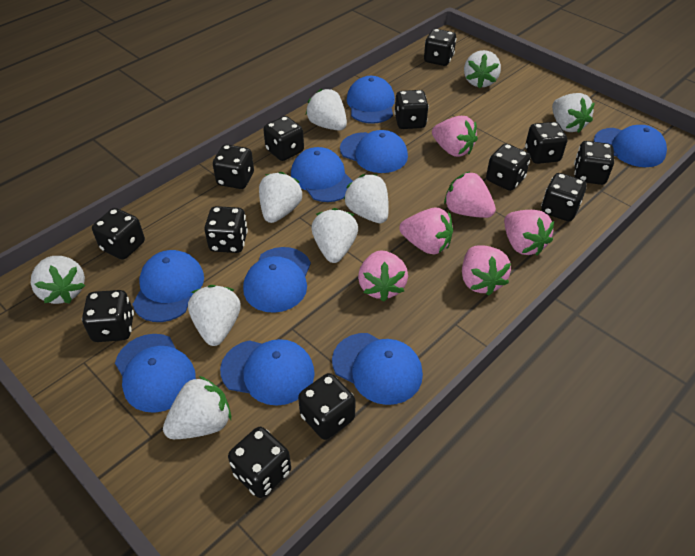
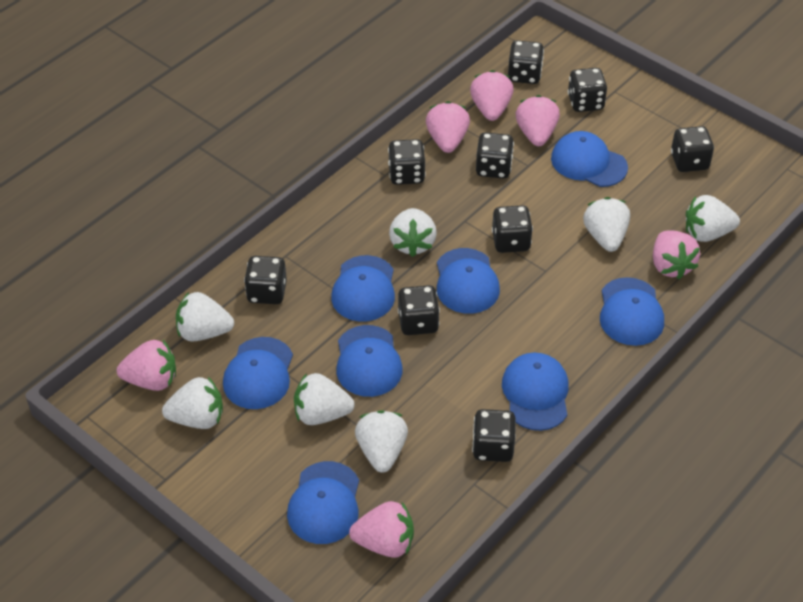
black dice: [82,290,134,342] [92,208,145,260] [204,206,248,253] [213,145,254,189] [228,427,291,498] [263,116,304,161] [298,373,355,440] [394,90,429,129] [424,29,456,66] [486,144,531,191] [525,122,567,164] [541,173,587,221] [574,141,614,185] = 13 -> [244,256,287,304] [388,139,426,185] [398,285,440,335] [472,409,516,462] [476,132,514,179] [492,205,533,253] [508,40,544,84] [568,68,607,112] [671,126,714,172] = 9
blue cap: [115,334,196,413] [132,250,204,322] [220,339,315,405] [243,247,311,313] [291,147,353,202] [332,333,423,405] [340,130,408,173] [347,76,395,124] [594,125,667,167] = 9 -> [223,337,293,409] [287,461,359,544] [331,255,395,322] [336,325,402,397] [437,248,500,314] [502,353,569,431] [551,131,628,187] [600,277,664,346] = 8
white strawberry: [31,256,85,304] [163,376,231,439] [188,285,241,346] [259,172,302,223] [306,89,347,130] [311,208,358,263] [344,174,389,223] [464,50,501,89] [552,93,595,133] = 9 -> [162,377,223,429] [176,292,234,341] [294,373,355,425] [355,410,408,473] [389,208,437,257] [583,197,630,252] [686,195,740,242] = 7

